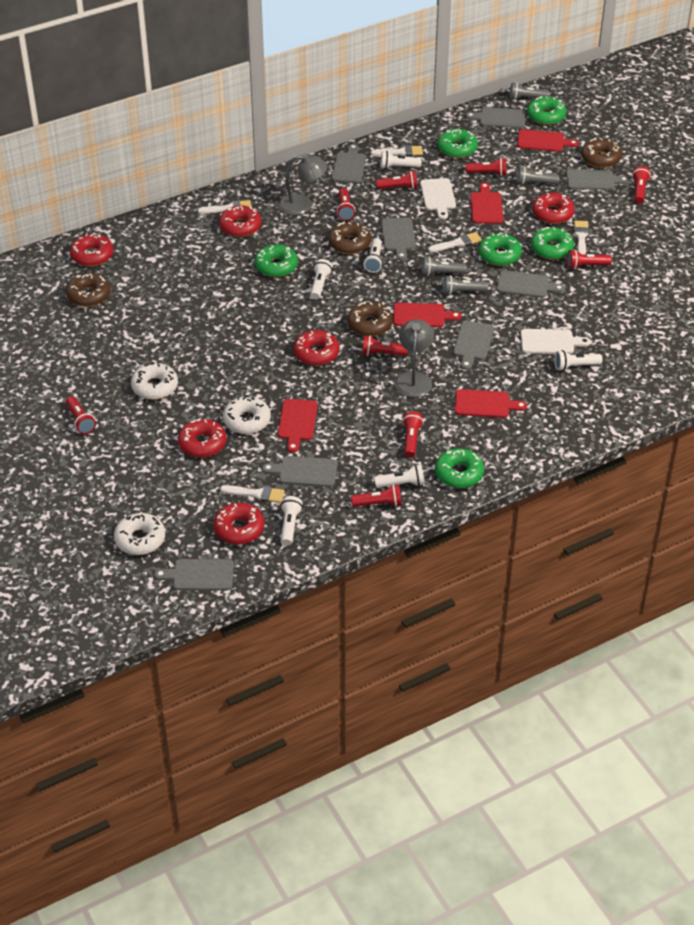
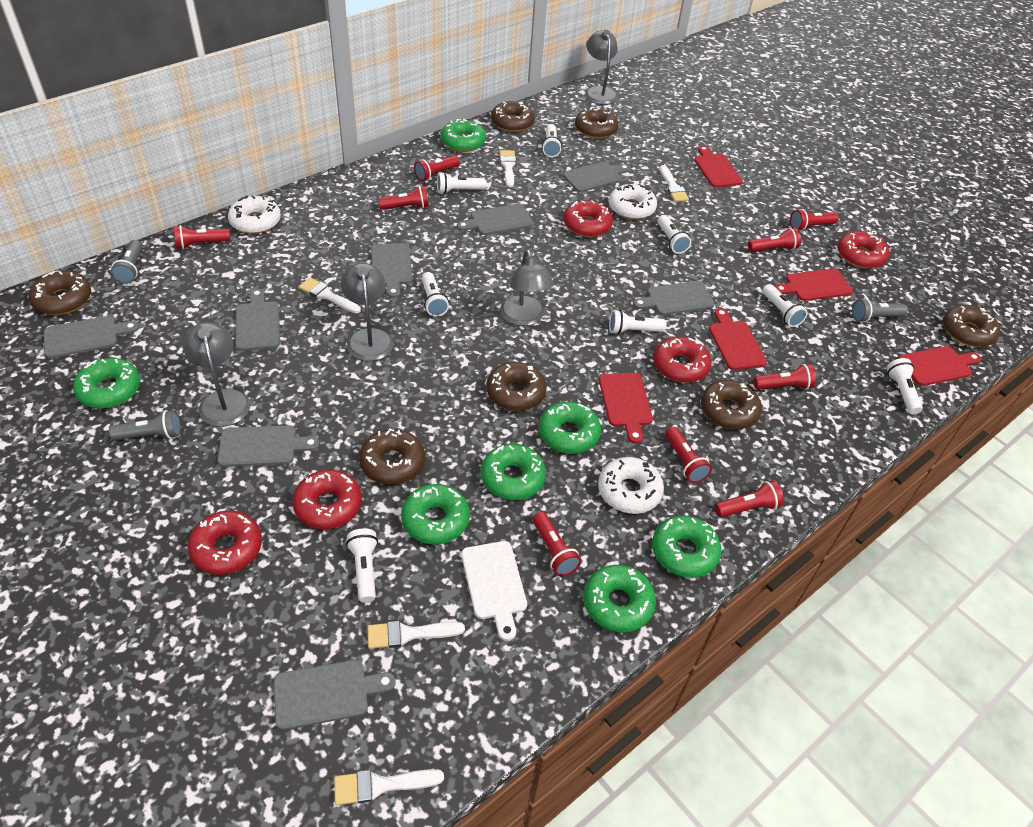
brown donut: [66,273,111,307] [328,222,371,254] [348,301,393,337] [581,138,622,168] = 4 -> [29,271,91,315] [359,428,425,484] [487,362,547,411] [491,101,535,132] [575,107,619,139] [701,380,762,429] [943,305,1000,347] = 7
green donut: [255,244,298,277] [435,448,484,488] [438,129,478,158] [479,233,522,266] [527,96,567,125] [531,226,574,260] = 6 -> [73,358,140,408] [401,484,470,544] [441,119,486,152] [481,444,546,500] [539,402,601,454] [583,565,656,632] [652,515,721,578] = 7
grey flashlight: [422,256,466,276] [443,275,488,295] [510,82,549,100] [517,166,559,185] = 4 -> [109,410,181,440] [111,240,142,284] [852,298,908,323] = 3
grey lamp: [279,153,327,215] [395,319,434,397] = 2 -> [183,322,250,427] [341,263,393,361] [500,250,554,326] [585,30,618,105] = 4
red donut: [70,233,114,267] [178,418,227,458] [214,503,264,544] [219,205,262,237] [294,330,340,366] [532,193,575,224] = 6 -> [187,510,262,575] [292,470,362,529] [563,200,613,237] [653,337,711,383] [837,231,889,269] = 5
white cutting board: [420,178,456,219] [521,329,591,354] = 2 -> [461,541,527,641] = 1
white flashlight: [280,496,303,545] [310,259,333,299] [363,238,383,273] [374,464,425,488] [380,151,422,169] [555,350,603,371] = 6 -> [346,528,378,603] [422,272,449,317] [437,172,486,194] [542,124,562,157] [609,310,667,335] [658,215,691,254] [762,284,808,327] [886,358,923,415] = 8

